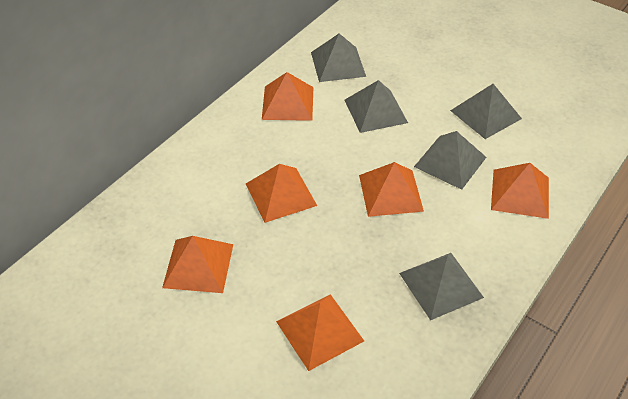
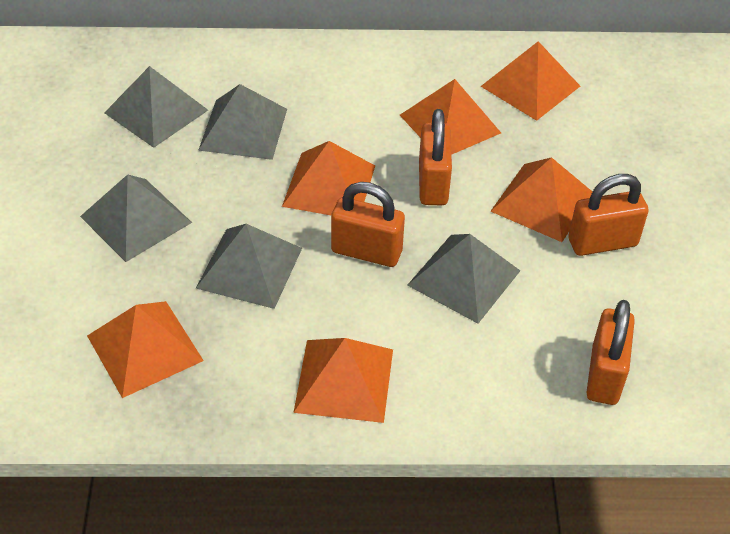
orange padlock: none = 0 -> [331,182,405,267] [419,109,452,205] [568,174,649,256] [586,300,635,405] = 4

